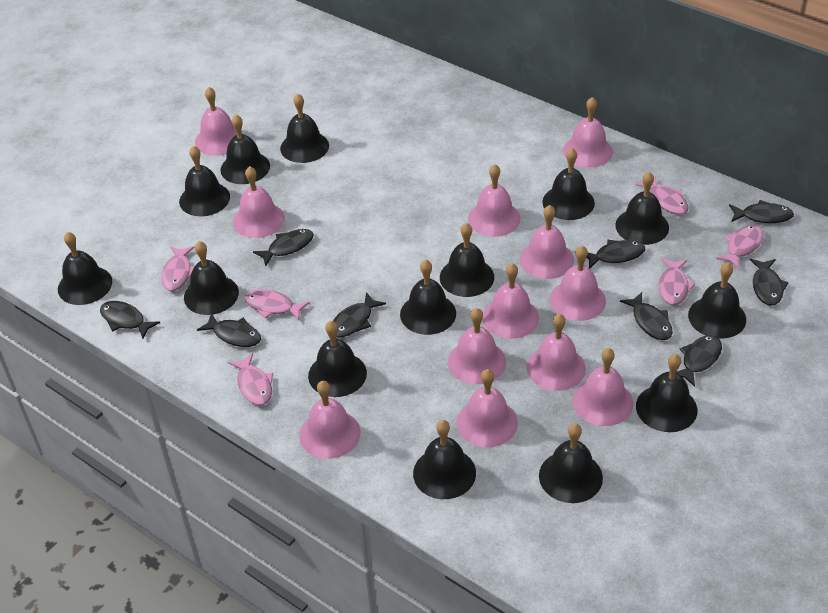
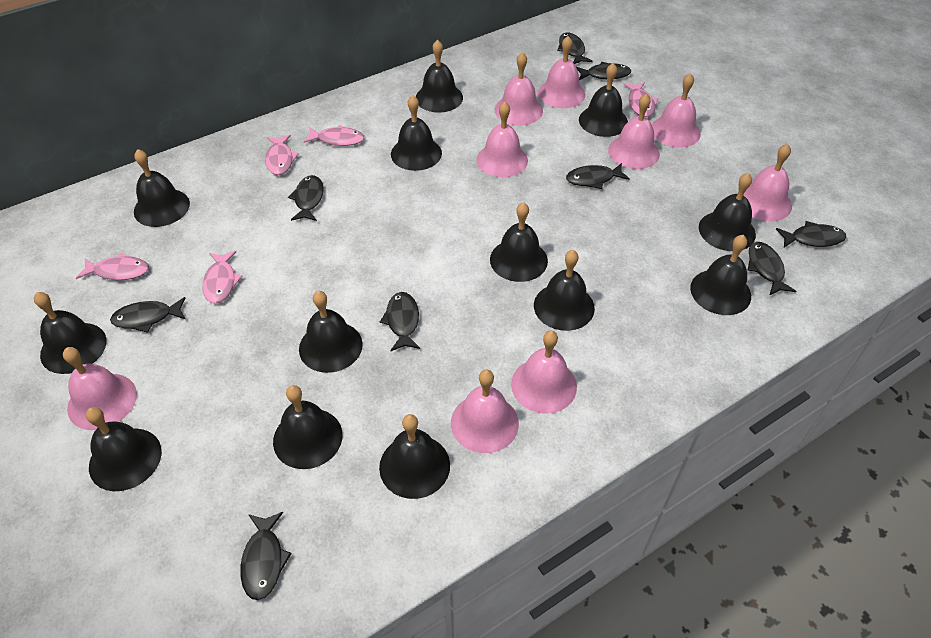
black bell: [58,232,112,305] [179,146,230,216] [184,241,239,315] [221,115,270,184] [280,94,329,163] [308,321,367,397] [400,260,456,335] [413,420,476,499] [440,223,494,297] [539,423,603,503] [542,148,595,220] [616,172,669,245] [636,354,697,432] [688,262,746,339] = 14 -> [34,292,106,374] [86,407,162,491] [134,149,190,227] [273,385,343,469] [299,291,363,373] [379,414,450,499] [391,95,442,171] [416,40,463,113] [490,202,548,282] [534,250,595,331] [579,63,628,137] [690,235,751,315] [699,173,756,251] = 13
pink bell: [195,87,237,156] [233,166,285,238] [299,381,360,459] [448,308,506,385] [457,369,518,447] [468,164,521,237] [483,263,539,339] [520,205,574,279] [527,314,586,391] [550,246,606,321] [563,97,613,168] [572,348,633,426] = 12 -> [63,347,137,430] [451,370,519,453] [476,102,528,177] [495,52,543,126] [511,331,577,414] [538,36,585,108] [608,94,660,169] [652,73,701,148] [743,144,792,221] = 9
pink fish: [161,246,194,291] [228,353,273,405] [244,289,309,321] [636,176,689,215] [659,258,695,305] [716,225,763,269] = 6 -> [76,252,149,280] [203,251,242,304] [265,135,299,175] [304,125,364,146] [623,82,658,117] = 5

